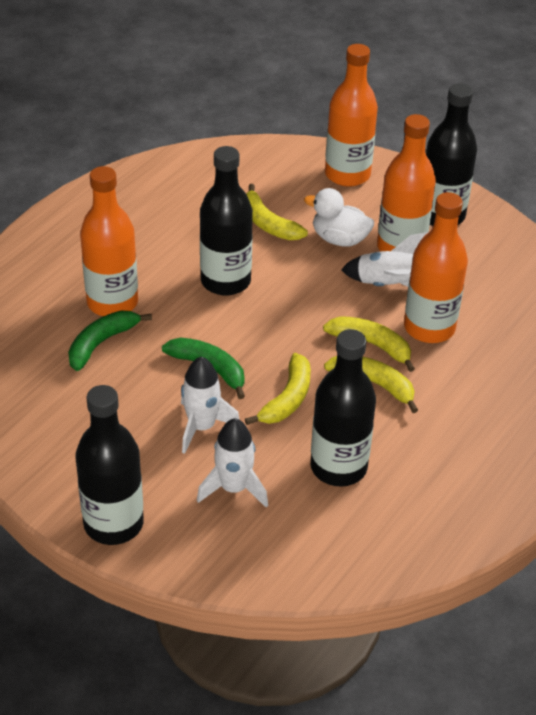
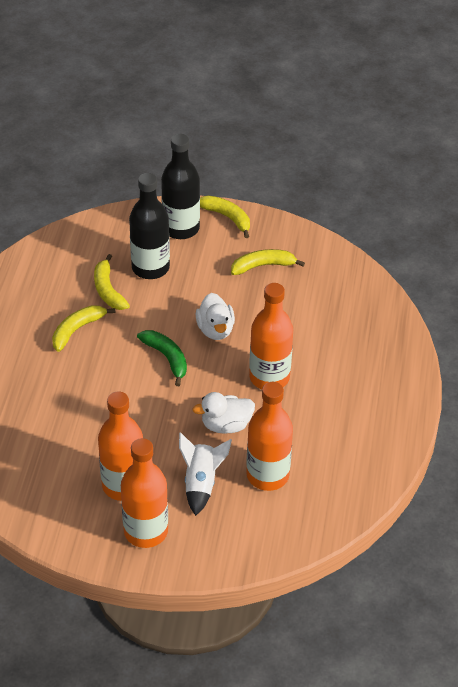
black bottle: [75,385,144,545] [200,146,253,296] [310,329,376,487] [426,83,477,226] = 4 -> [129,173,170,279] [161,134,200,239] = 2
green banana: [68,311,152,371] [162,338,245,399] = 2 -> [137,330,187,386] = 1
white duck: [304,188,374,247] = 1 -> [192,392,255,434] [196,293,235,340] = 2
white rocket: [181,357,240,454] [197,418,268,508] [341,232,428,287] = 3 -> [179,432,232,516] = 1

